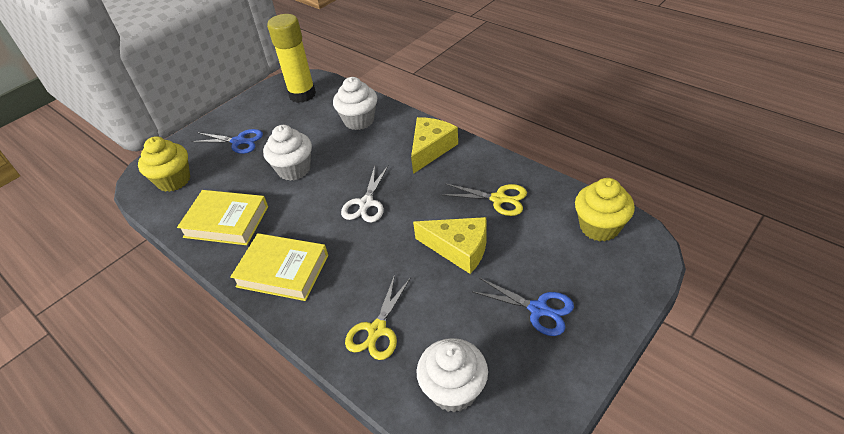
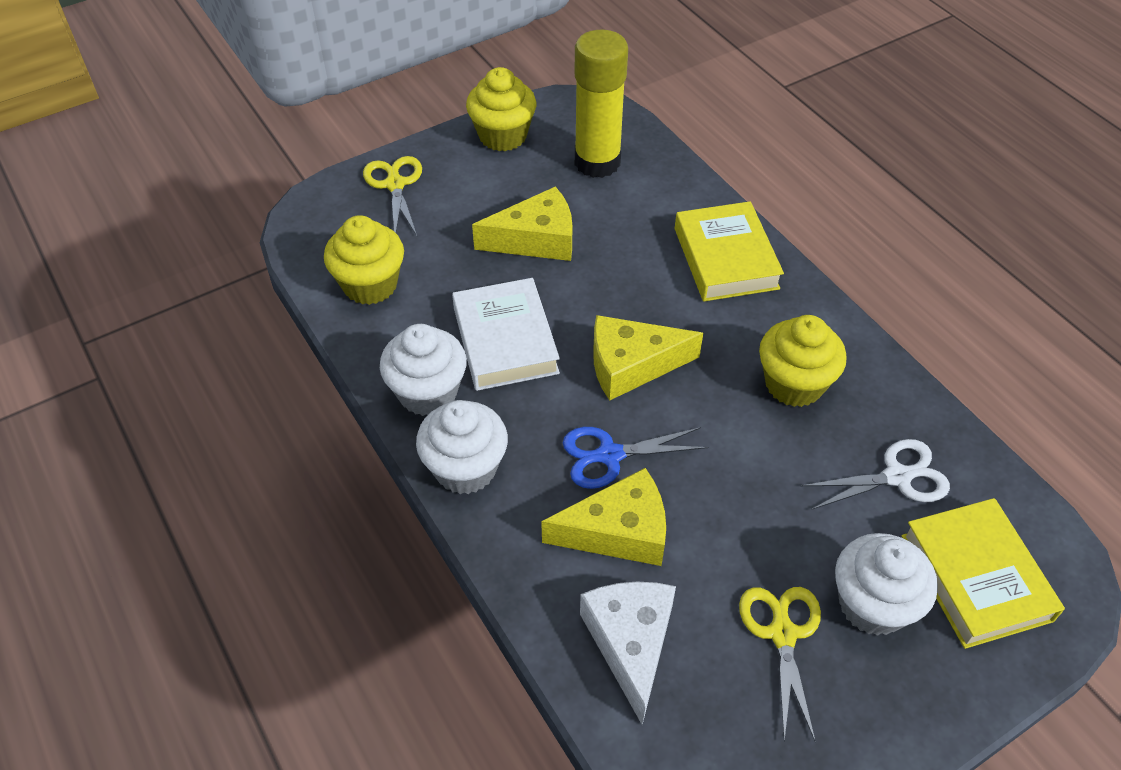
blue scissors: [191,129,263,154] [473,278,574,336] = 2 -> [563,427,708,489] = 1
white book: none = 0 -> [452,278,560,391] = 1
white cheese: none = 0 -> [580,582,676,725] = 1
yellow cheese: [411,117,458,174] [413,217,486,274] = 2 -> [472,187,572,261] [541,468,666,566] [593,315,703,400] = 3
yellow cupcake: [138,136,190,192] [575,178,635,241] = 2 -> [324,215,404,305] [466,67,536,151] [759,315,847,407] = 3

